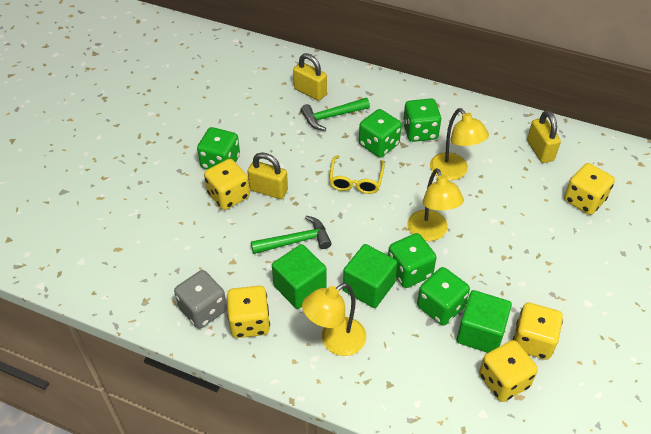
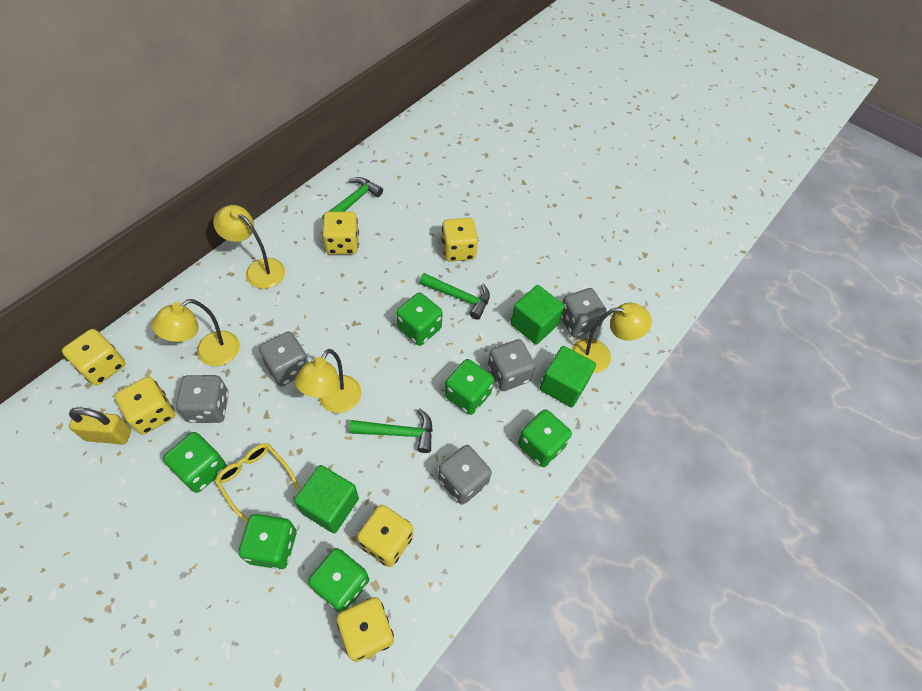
green dice: [197,127,240,169] [359,109,402,157] [388,233,437,288] [403,98,441,142] [417,267,470,326] = 5 -> [163,432,227,493] [238,514,296,570] [308,548,369,613] [396,293,443,346] [445,359,494,415] [518,409,572,467] = 6
green hammer: [251,215,332,254] [301,98,370,131] = 2 -> [322,177,383,218] [349,408,433,453] [419,273,490,320] = 3
grey dice: [174,270,227,329] = 1 -> [176,375,229,423] [259,331,308,386] [438,445,492,505] [488,339,535,391] [561,288,607,337] = 5
yellow dice: [204,159,250,210] [227,286,270,338] [479,340,538,402] [513,303,563,360] [564,163,615,215] = 5 -> [62,329,125,385] [114,377,175,435] [322,212,359,254] [337,597,394,662] [357,505,413,567] [441,218,478,262] = 6
yellow lamp: [302,283,366,356] [407,168,464,241] [430,108,489,180] = 3 -> [152,299,240,366] [213,205,285,289] [295,349,361,413] [572,303,652,373] = 4
yellow padlock: [247,152,288,199] [293,53,327,101] [527,110,561,163] = 3 -> [69,407,131,444] = 1

